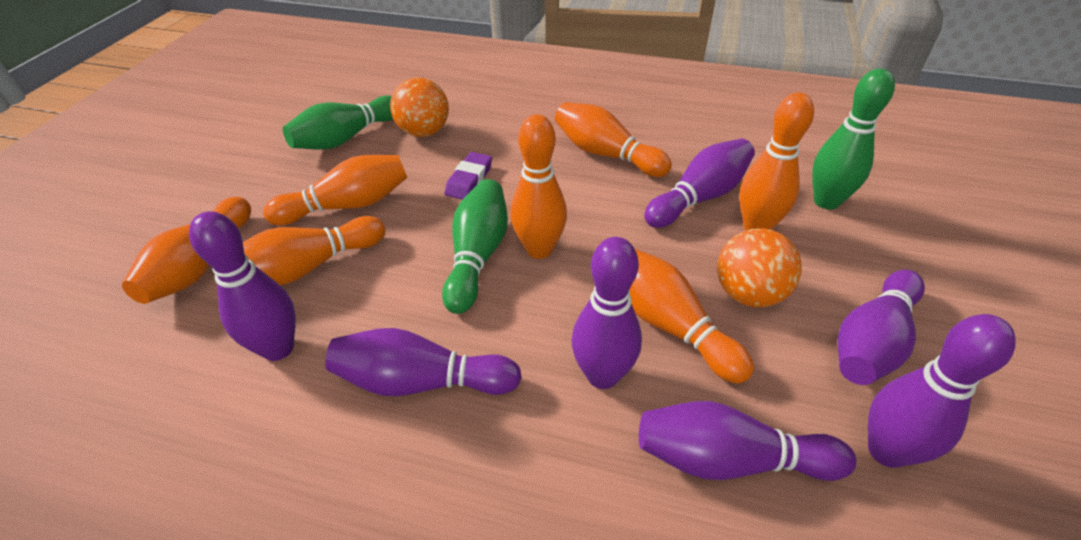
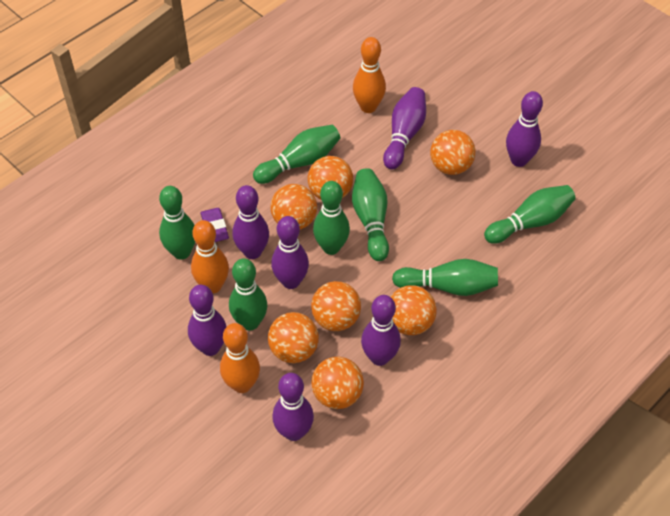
green bowling pin: [283,95,393,150] [442,179,508,314] [812,68,895,210] = 3 -> [159,186,195,260] [229,258,267,330] [253,125,340,184] [313,181,350,255] [352,168,389,261] [392,259,498,296] [484,185,576,244] = 7
orange ball: [390,78,449,137] [717,228,802,307] = 2 -> [268,312,319,363] [271,184,317,230] [307,156,353,199] [311,281,361,331] [311,356,364,409] [391,285,437,335] [430,130,476,175] = 7
orange bowling pin: [122,197,251,304] [243,216,385,285] [263,155,407,225] [510,114,567,259] [555,102,672,177] [630,249,754,384] [739,92,814,230] = 7 -> [191,220,229,293] [220,323,260,393] [353,37,386,113] = 3

